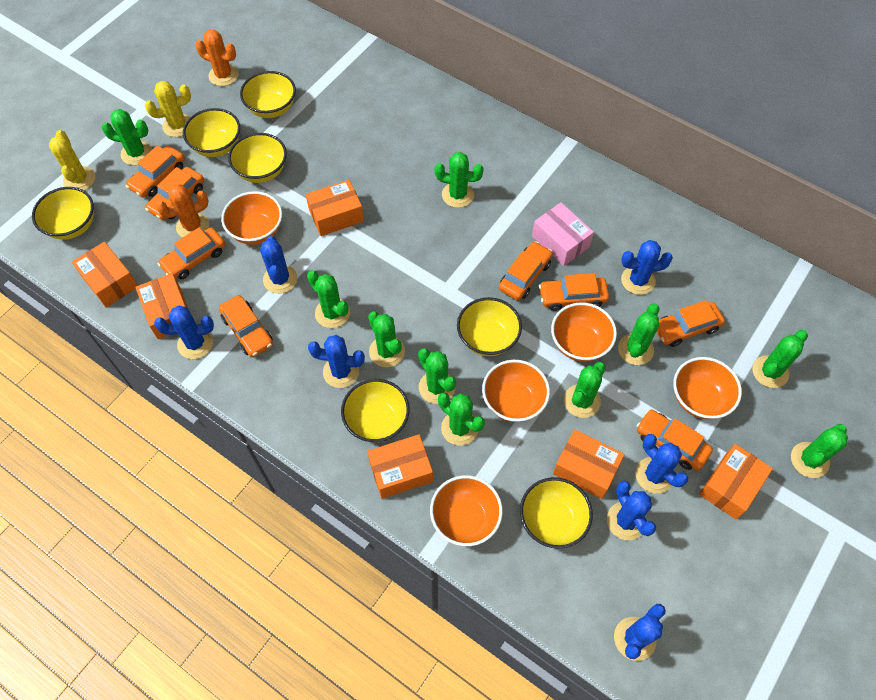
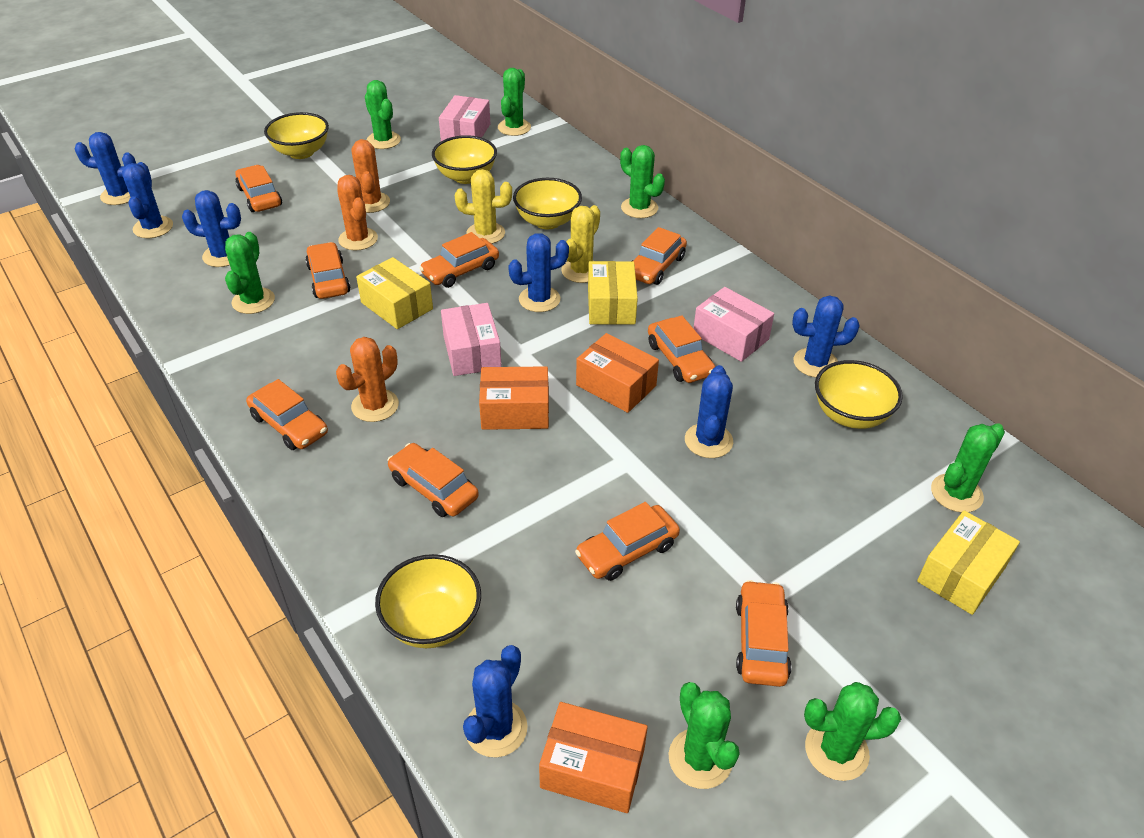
green cactus: [102,109,152,165] [307,270,350,328] [368,312,405,367] [418,348,456,404] [435,152,484,208] [438,393,485,446] [564,362,606,418] [618,303,660,365] [752,330,808,388] [791,424,848,478] = 10 -> [225,232,275,314] [365,80,401,149] [498,68,531,136] [620,145,665,218] [669,682,740,789] [804,682,901,781] [931,423,1005,513] = 7
orange bowl: [221,191,282,245] [430,475,503,546] [482,360,550,422] [551,302,617,362] [673,357,742,419] = 5 -> none = 0
orange box: [72,242,138,307] [135,273,188,339] [306,180,364,236] [367,434,433,499] [553,429,625,499] [699,444,773,519] = 6 -> [479,366,549,430] [539,702,648,813] [576,333,659,413] = 3
orange cactus: [156,184,209,238] [195,30,239,86] = 2 -> [336,337,399,422] [337,175,378,251] [352,139,390,213] = 3
orange car: [126,145,185,198] [145,167,204,221] [158,227,225,279] [219,295,273,357] [499,241,553,300] [539,273,609,311] [637,409,713,471] [657,300,725,347] = 8 -> [235,165,282,212] [246,379,328,450] [305,242,350,299] [388,443,479,517] [420,232,499,288] [575,502,680,581] [632,227,687,285] [648,315,715,383] [736,580,792,687] = 9
pink box: [532,202,594,266] = 1 -> [439,95,490,141] [441,303,502,376] [693,287,774,362] = 3
yellow bowl: [32,187,94,240] [183,108,240,157] [228,133,287,183] [240,71,296,118] [341,379,410,443] [457,297,522,356] [520,477,593,549] = 7 -> [264,112,329,159] [375,554,481,648] [432,135,497,184] [513,178,582,229] [815,360,903,429] = 5
yellow box: none = 0 -> [356,257,433,329] [588,261,638,325] [917,510,1020,615] = 3

